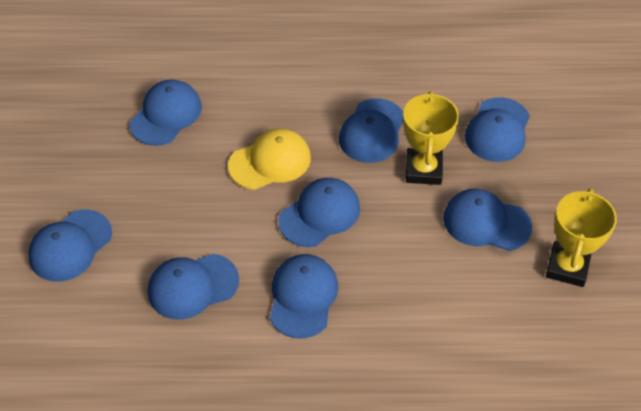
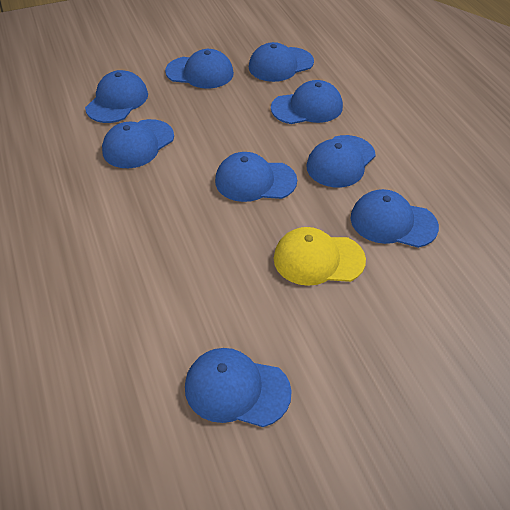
blue cap: [28,209,112,282] [130,79,202,146] [148,254,239,320] [270,254,338,338] [279,178,360,247] [339,98,403,163] [443,189,532,251] [465,97,530,162] = 8 -> [85,70,148,123] [102,119,174,168] [165,49,234,89] [185,348,292,427] [215,152,297,202] [249,42,314,82] [271,80,343,124] [306,135,375,187] [351,189,439,248] = 9
yellow trophy: [403,91,459,185] [546,188,617,287] = 2 -> none = 0

